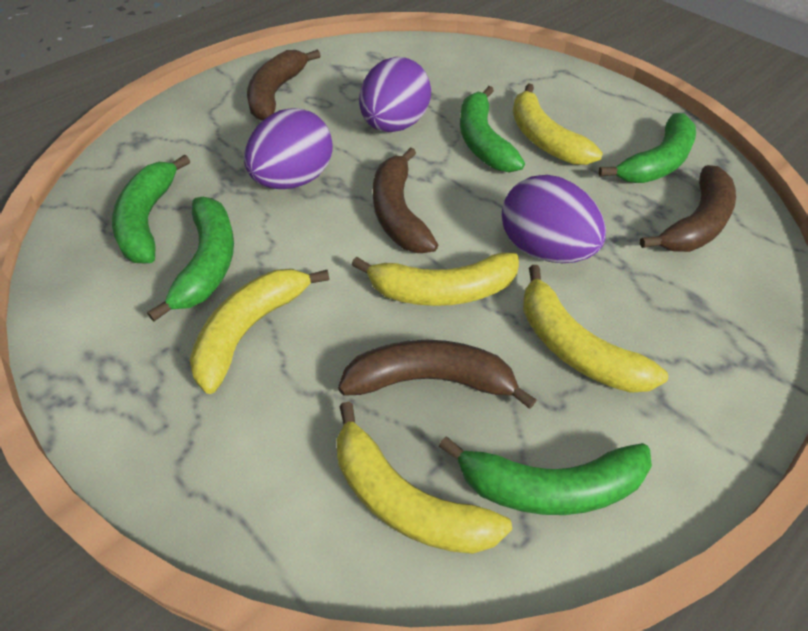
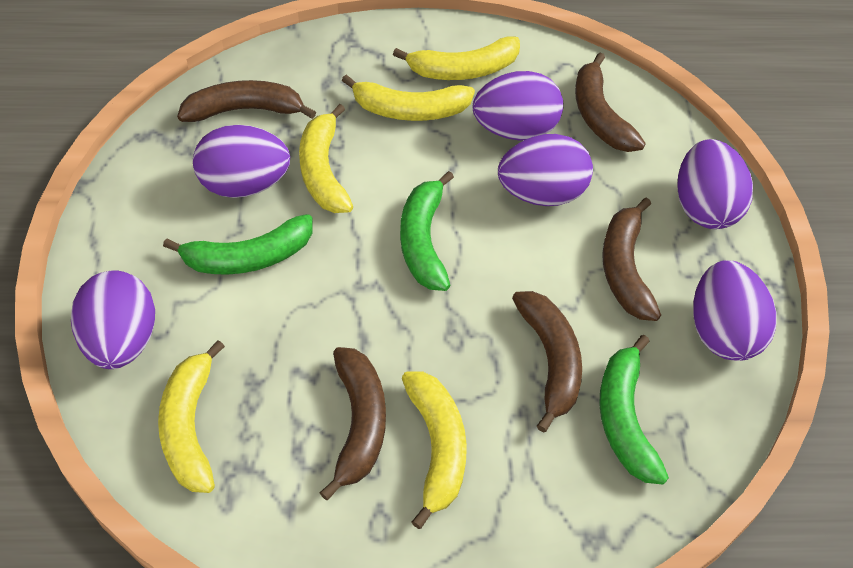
brown banana: [247,49,321,121] [338,340,536,409] [373,147,438,253] [640,165,736,252] = 4 -> [177,80,316,122] [320,347,386,500] [512,291,582,432] [575,53,646,152] [602,198,661,321] = 5
green banana: [112,155,190,263] [147,197,234,321] [439,436,652,515] [460,86,525,173] [598,113,696,183] = 5 -> [163,214,313,275] [400,171,454,291] [599,335,669,485] = 3
purple egg: [244,108,333,189] [359,57,431,132] [502,175,606,263] = 3 -> [71,271,155,369] [193,125,290,198] [473,71,563,140] [498,134,593,206] [677,139,753,229] [693,260,777,361] = 6

